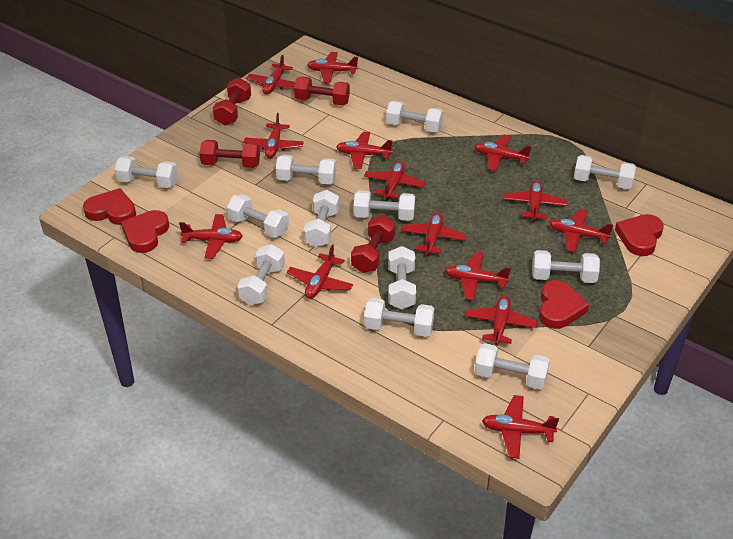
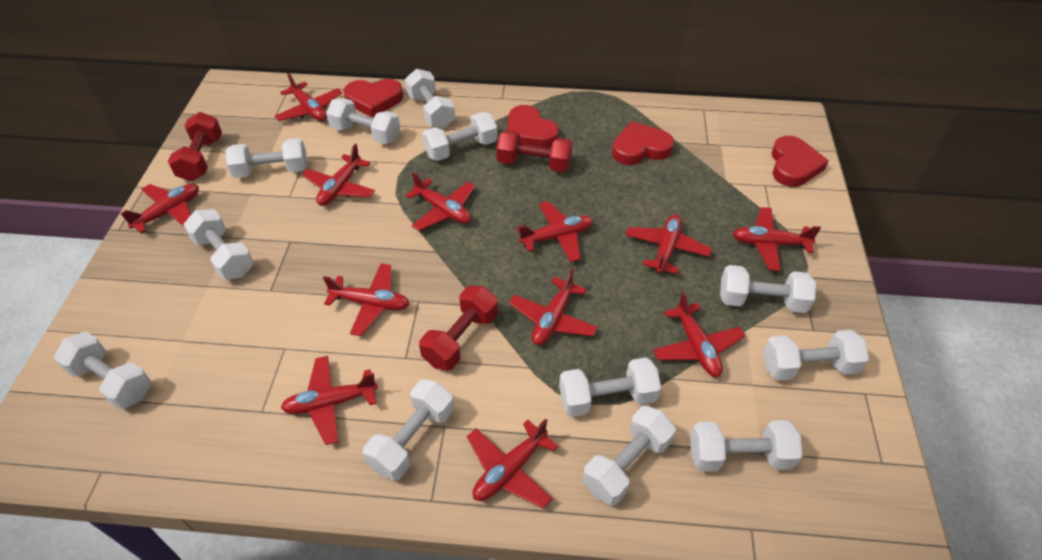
red dumbbell: [200,140,260,168] [213,78,251,125] [294,77,350,105] [351,215,395,273] = 4 -> [168,112,222,181] [419,285,498,371] [496,130,572,172] = 3
red plane: [179,214,243,259] [244,113,304,159] [247,54,295,94] [287,244,353,299] [307,52,358,83] [336,132,393,169] [364,161,426,201] [401,212,467,256] [445,252,511,300] [465,295,537,346] [474,135,532,171] [482,395,559,459] [503,180,567,222] [549,209,613,252] = 14 -> [120,184,199,233] [275,73,342,121] [281,356,378,445] [302,144,375,206] [323,263,409,336] [405,172,475,231] [467,418,558,509] [509,268,598,345] [516,201,593,262] [626,214,712,274] [653,292,745,377] [733,207,821,271] = 12

